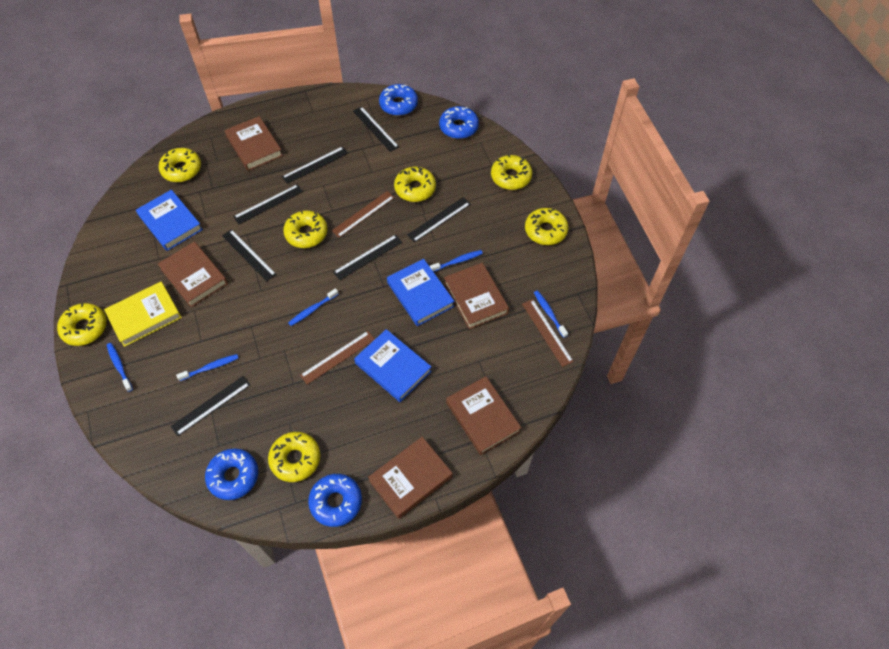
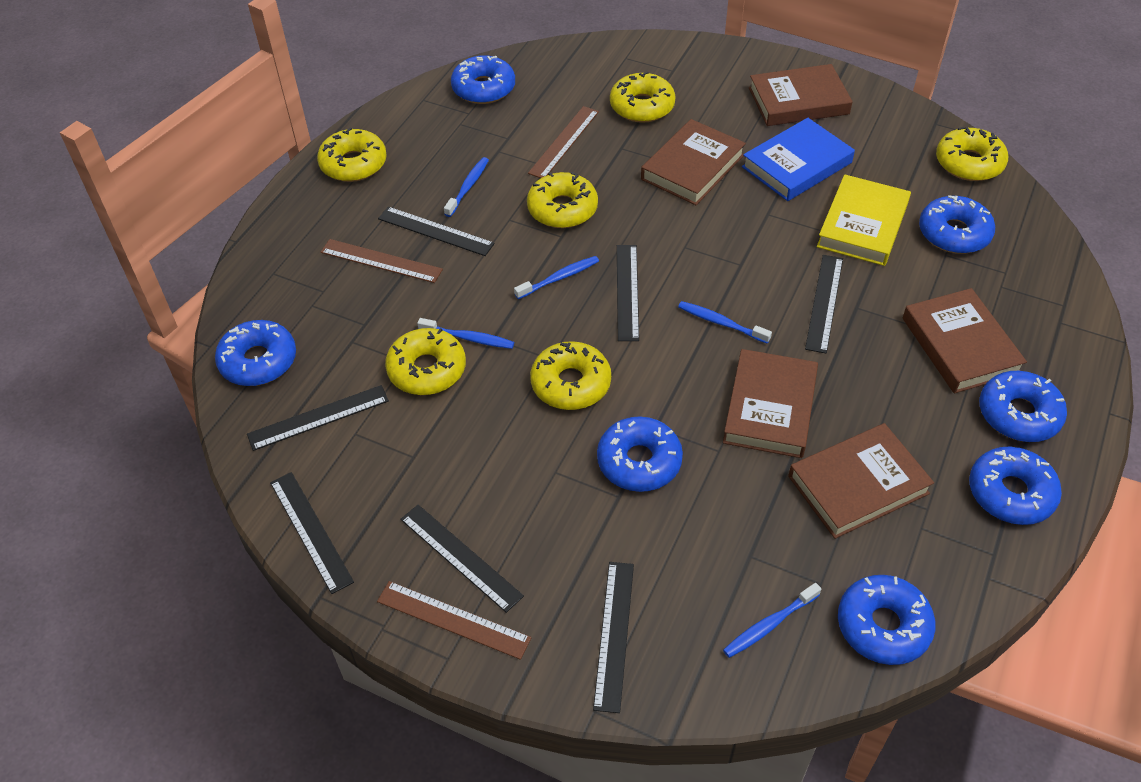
blue book: [136,190,203,251] [354,329,432,402] [387,259,454,326] = 3 -> [742,118,855,201] = 1
blue donut: [205,448,258,500] [308,474,362,527] [379,84,418,116] [439,106,479,139] = 4 -> [215,320,296,386] [451,55,515,104] [597,417,683,492] [838,575,936,665] [919,195,995,254] [969,446,1062,525] [979,371,1067,442] = 7
yellow donut: [57,303,107,346] [159,148,201,182] [268,432,320,482] [283,210,327,248] [394,167,436,202] [491,154,532,190] [525,208,569,245] = 7 -> [317,127,387,182] [385,328,466,395] [527,172,598,228] [530,341,611,410] [610,71,676,123] [936,127,1008,181] = 6

